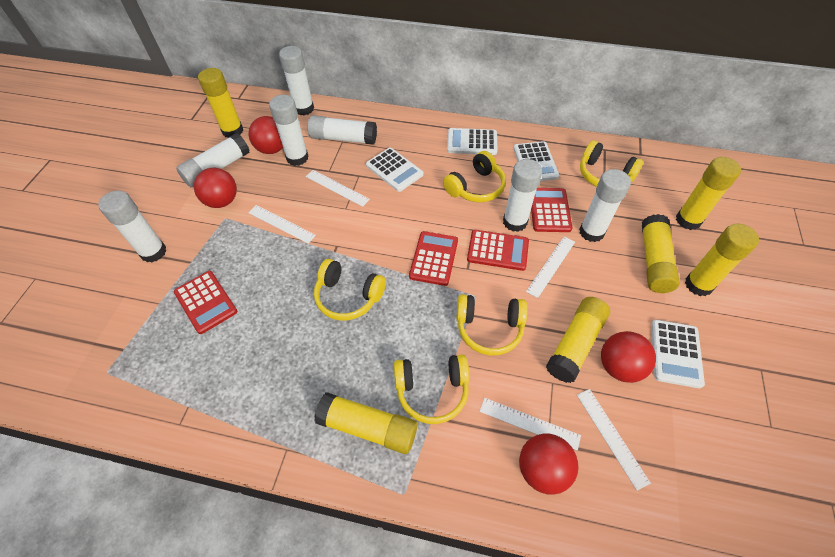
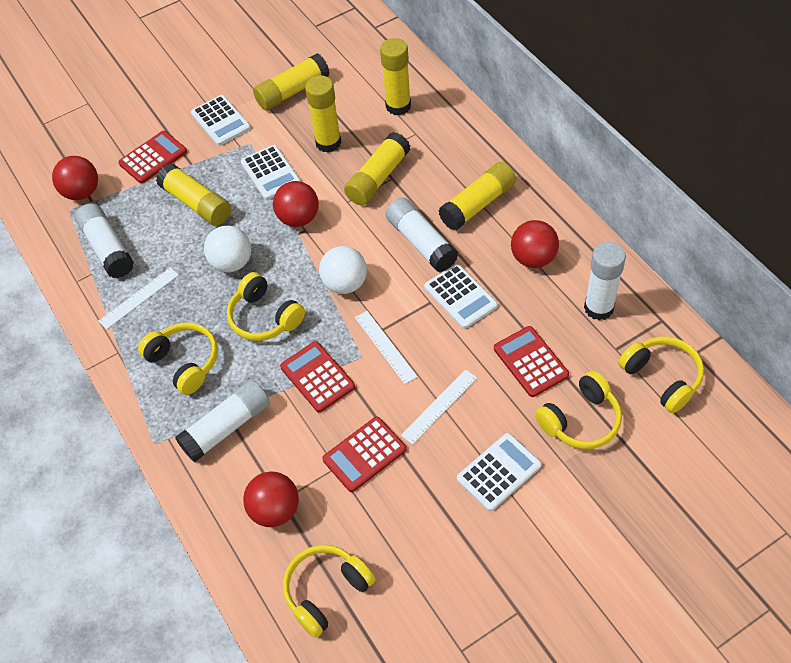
white ball: none = 0 -> [204,226,251,273] [319,246,367,294] = 2
white glue stick: [98,190,167,262] [176,133,250,187] [269,95,309,166] [279,46,314,115] [307,115,377,145] [503,159,542,232] [579,169,631,242] = 7 -> [75,203,134,278] [175,380,270,462] [386,198,458,272] [584,242,626,320] = 4
white ruler: [248,205,316,244] [306,170,370,207] [479,398,581,450] [526,236,575,298] [577,389,651,490] = 5 -> [98,267,179,330] [355,311,417,384] [401,369,477,445] = 3

